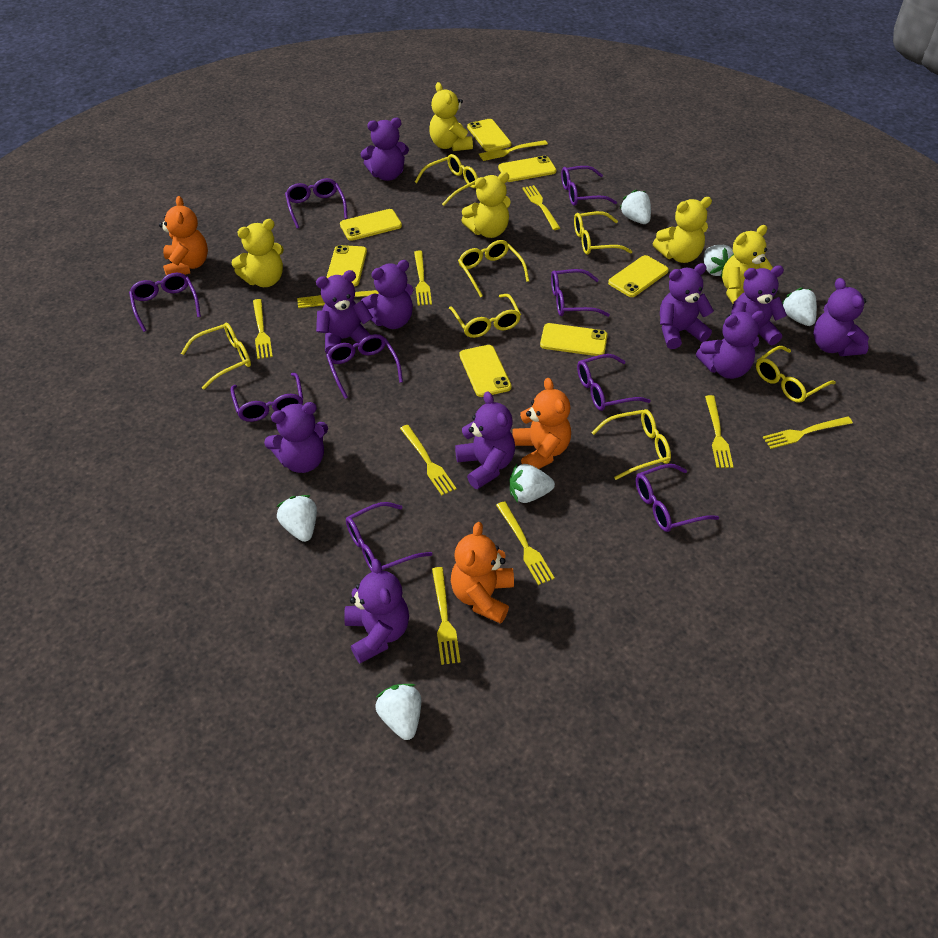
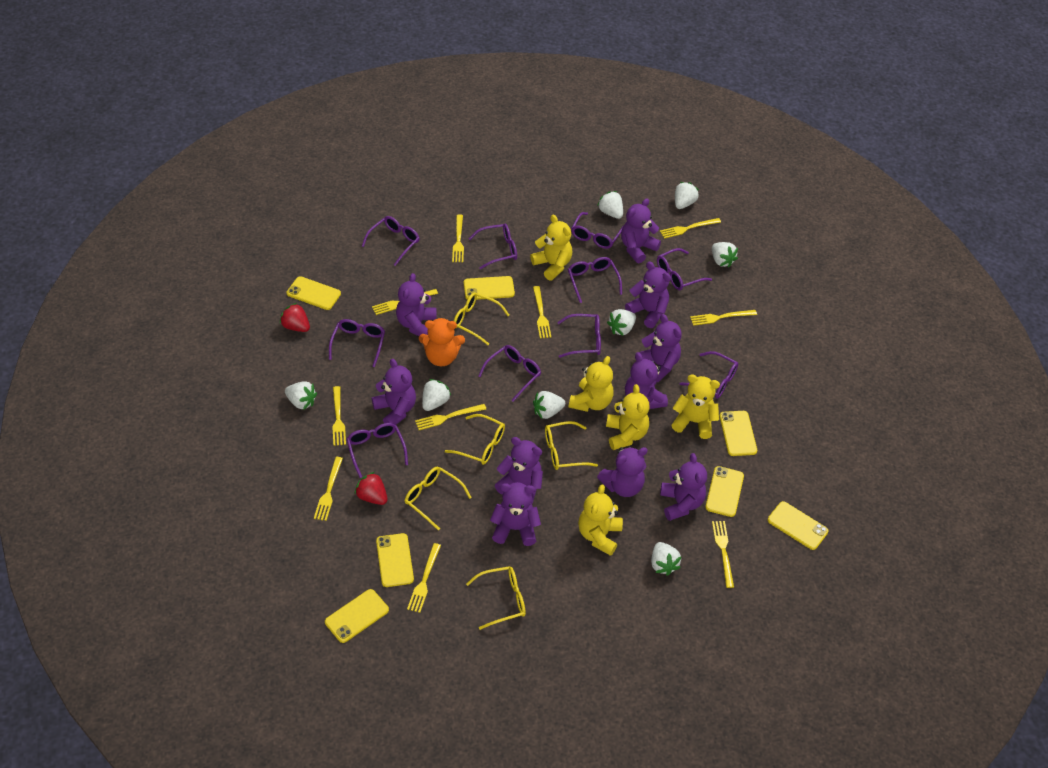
orange teddy bear: [159,196,208,276] [451,522,514,624] [512,378,571,469] = 3 -> [419,318,465,366] = 1
purple glasses: [129,273,201,332] [230,373,303,422] [285,178,348,229] [326,334,403,399] [346,502,433,572] [551,269,610,317] [561,166,617,206] [577,354,651,411] [635,464,719,532] = 9 -> [329,319,385,367] [347,423,408,478] [362,216,419,266] [469,224,517,269] [478,345,541,402] [557,314,601,358] [568,257,622,303] [571,212,623,249] [657,248,712,290] [680,351,738,399] = 10
red strawberry: none = 0 -> [280,303,310,332] [354,472,387,505] = 2
white strawberry: [276,495,317,542] [375,684,421,740] [510,464,555,503] [619,190,651,224] [704,245,734,278] [782,288,817,326] = 6 -> [285,382,317,410] [422,379,451,411] [533,391,565,419] [597,191,623,219] [607,309,636,336] [651,542,682,576] [675,182,699,209] [712,242,738,268] = 8
yellow glasses: [181,323,251,390] [415,154,478,206] [449,294,521,338] [458,240,529,297] [574,211,633,255] [592,409,671,480] [756,346,836,403] = 7 -> [405,466,472,530] [445,414,505,465] [454,292,509,345] [466,566,526,630] [545,421,598,470] = 5

